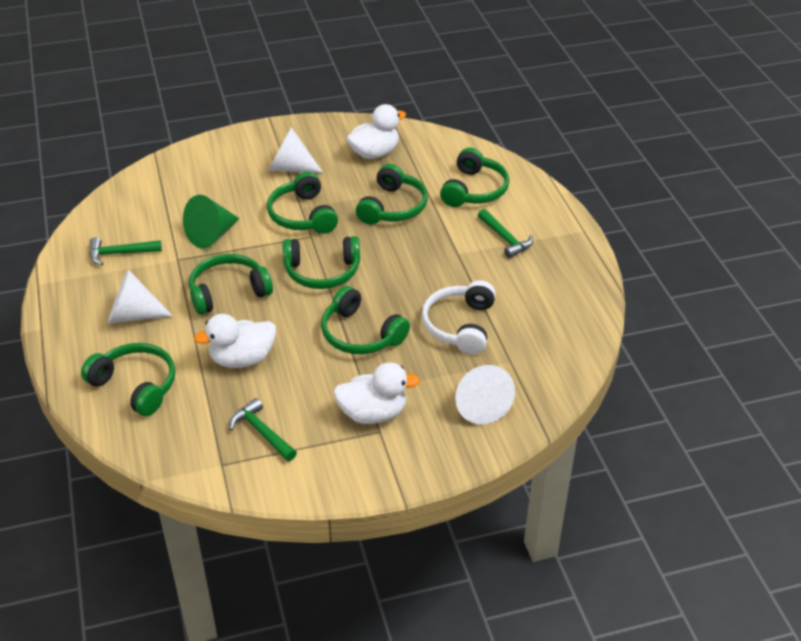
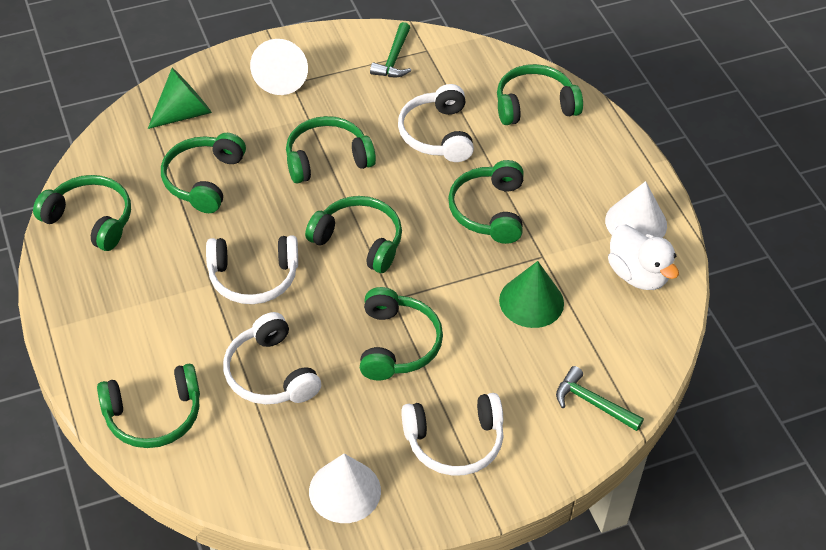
green cone: [183,195,240,248] = 1 -> [148,68,212,129] [499,261,564,328] = 2
green hammer: [89,237,162,265] [229,398,297,461] [478,209,533,258] = 3 -> [370,22,411,77] [556,366,644,431] = 2
green headphones: [81,343,175,416] [189,254,273,315] [267,172,338,234] [283,236,360,289] [321,286,410,354] [356,164,428,225] [440,148,509,207] = 7 -> [33,175,131,251] [97,364,200,448] [161,133,246,213] [286,116,376,184] [305,196,402,273] [360,287,443,381] [448,160,524,244] [497,64,583,125] = 8
white duck: [194,314,276,368] [333,362,420,424] [347,104,406,159] = 3 -> [608,225,679,290] = 1
white headphones: [422,280,496,355] = 1 -> [206,236,298,304] [223,312,321,404] [398,84,474,162] [401,393,504,476] = 4

